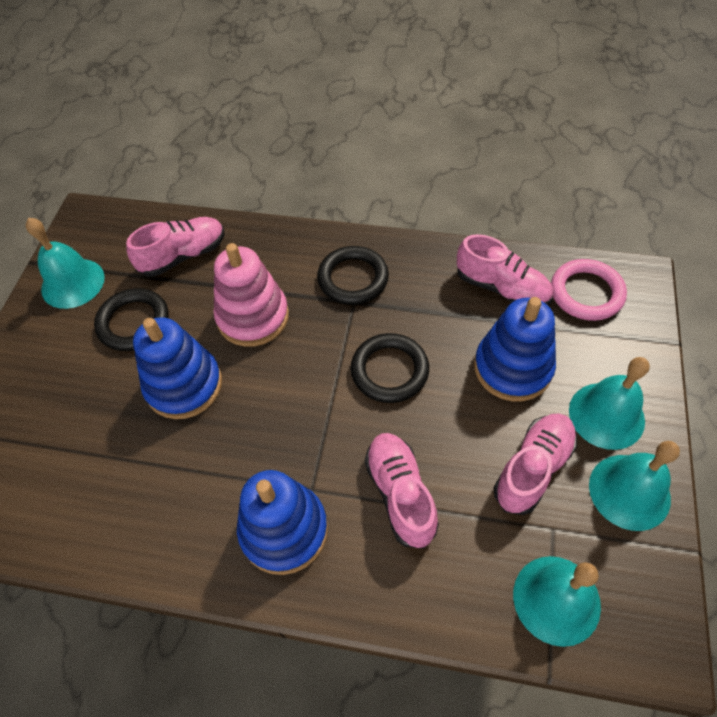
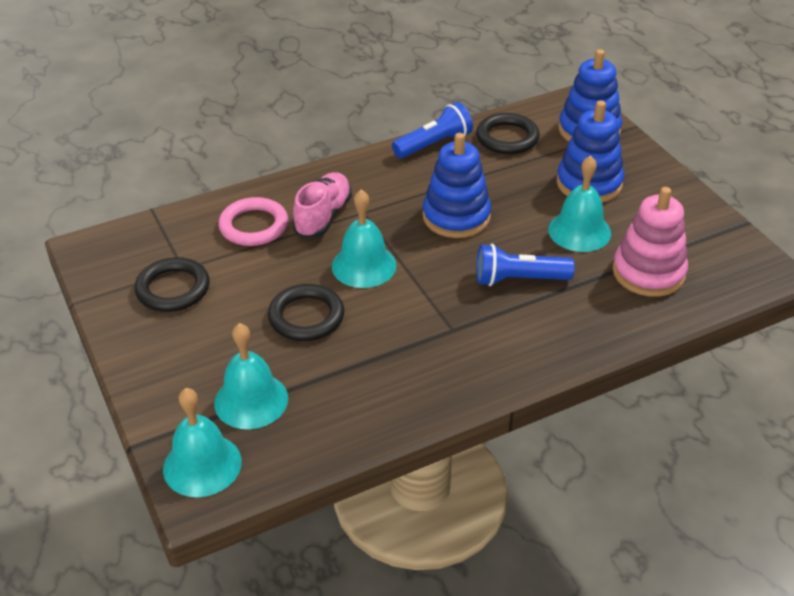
blue flashlight: none = 0 -> [392,102,473,158] [476,244,575,286] = 2
pink shoe: [126,217,224,277] [365,433,439,549] [457,234,553,305] [494,413,577,515] = 4 -> [292,172,352,238] = 1

